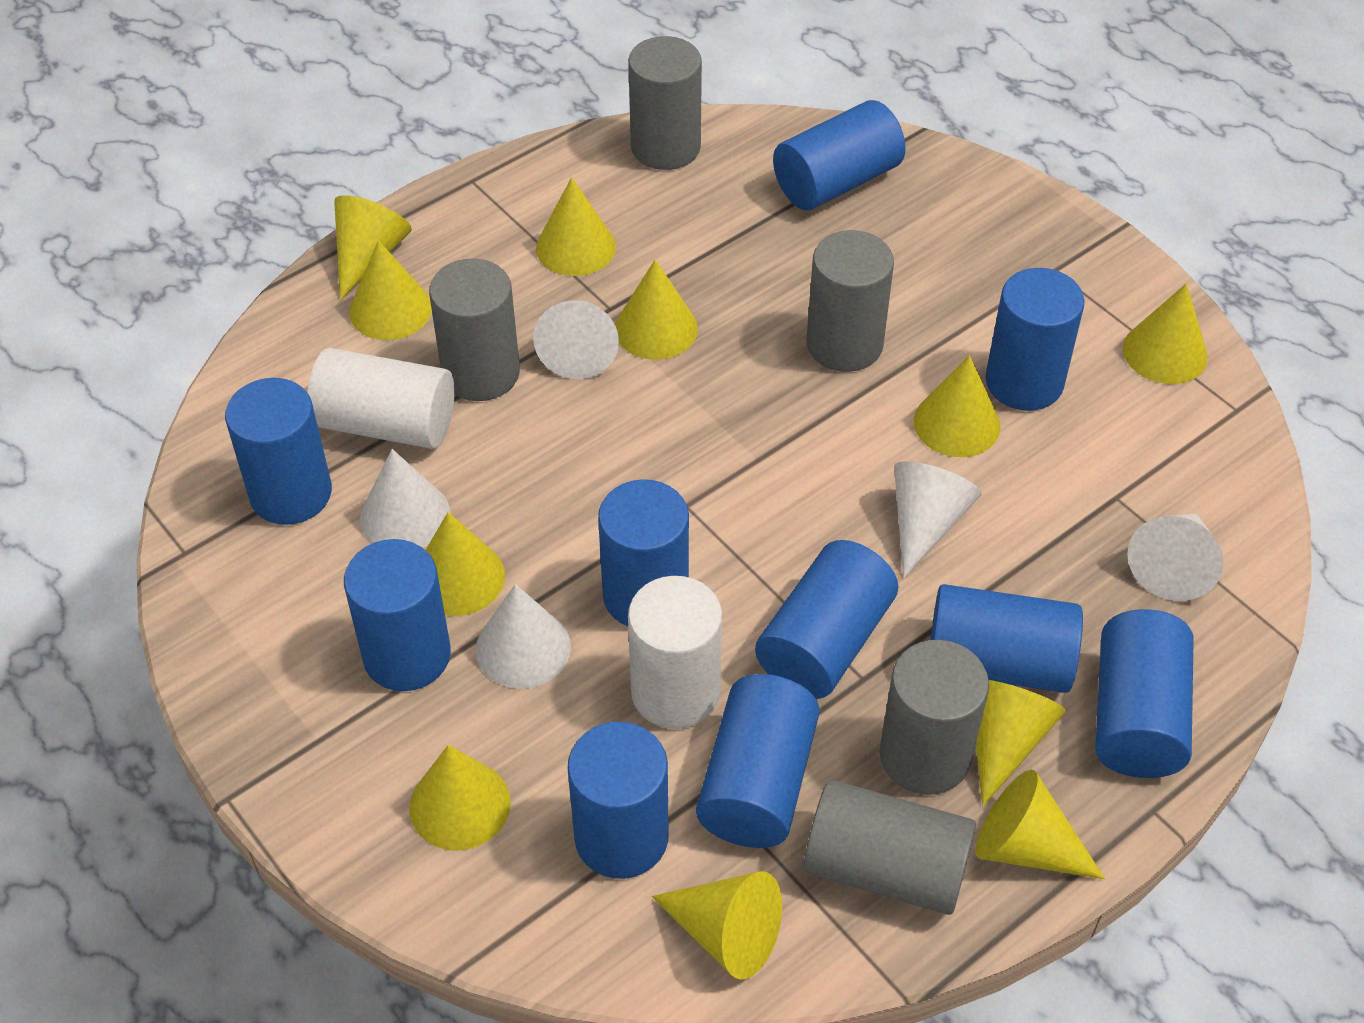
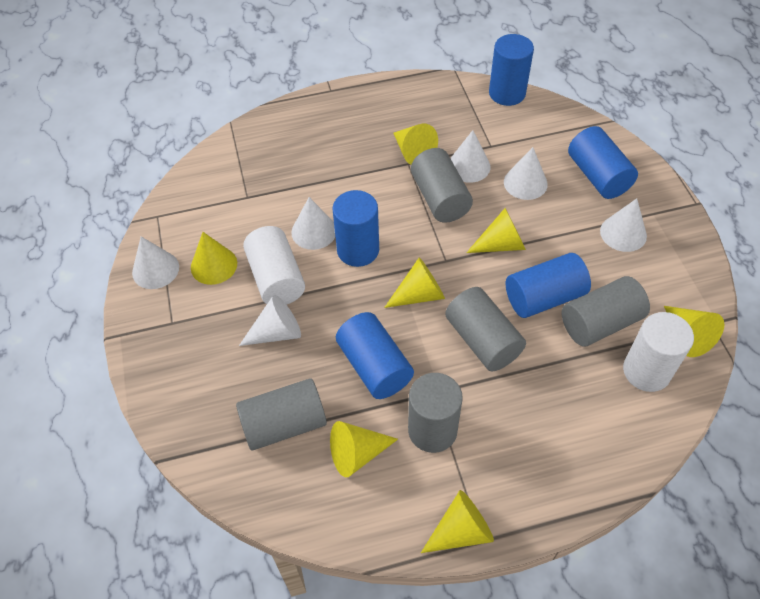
blue cylinder: [225,378,332,525] [344,539,451,691] [568,722,669,879] [598,479,689,626] [696,674,820,848] [755,540,898,699] [773,100,906,210] [930,584,1083,693] [986,268,1084,411] [1095,609,1194,778] = 10 -> [332,190,379,267] [336,312,414,399] [489,34,534,106] [506,253,591,318] [568,126,638,199] = 5
white cone: [360,449,450,548] [476,584,571,689] [533,300,619,379] [894,461,982,578] [1127,513,1223,601] = 5 -> [132,236,179,289] [239,295,301,346] [291,197,335,250] [450,130,490,183] [504,147,548,200] [600,199,647,252] = 6
yellow cone: [334,195,412,300] [349,240,432,340] [409,745,511,851] [425,512,505,616] [536,177,616,276] [615,260,698,360] [652,871,782,980] [914,355,1000,457] [975,770,1105,879] [976,680,1066,806] [1123,284,1208,384] = 11 -> [191,232,237,285] [330,421,398,477] [384,257,445,308] [393,124,438,165] [421,490,494,553] [466,208,526,253] [664,306,724,357] = 7

